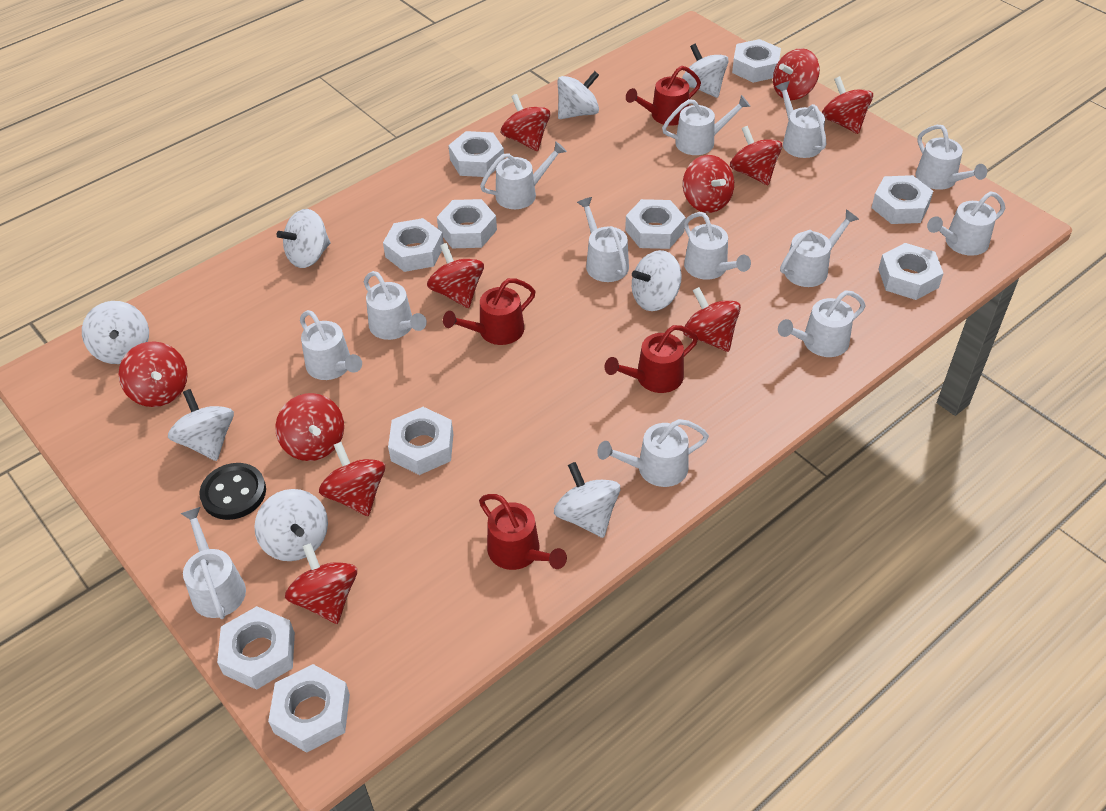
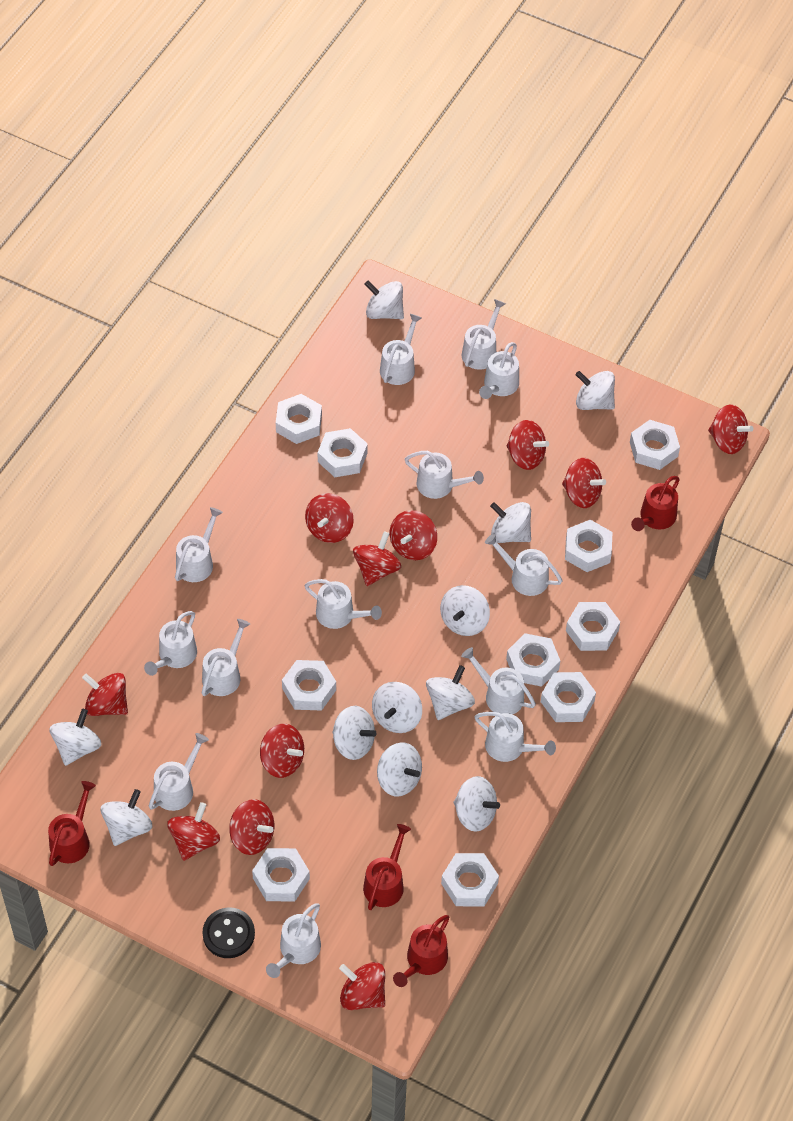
white spinning top: [82,301,149,364] [168,389,234,461] [254,489,328,561] [277,209,331,268] [554,462,620,538] [558,71,599,119] [632,250,681,311] [682,44,729,98] = 8 -> [50,709,101,766] [101,789,153,846] [332,706,377,760] [364,281,404,319] [372,682,422,733] [377,742,422,797] [426,665,475,720] [440,585,490,636] [454,776,500,832] [490,502,531,543] [575,371,615,410] = 11

